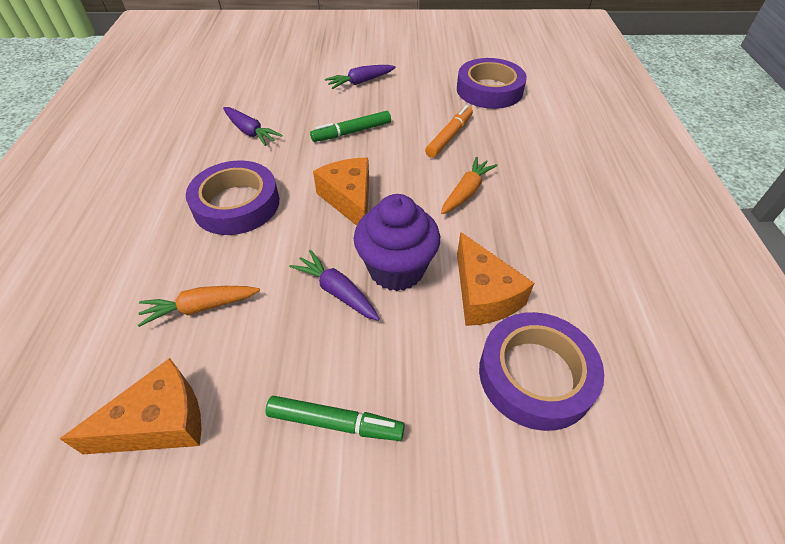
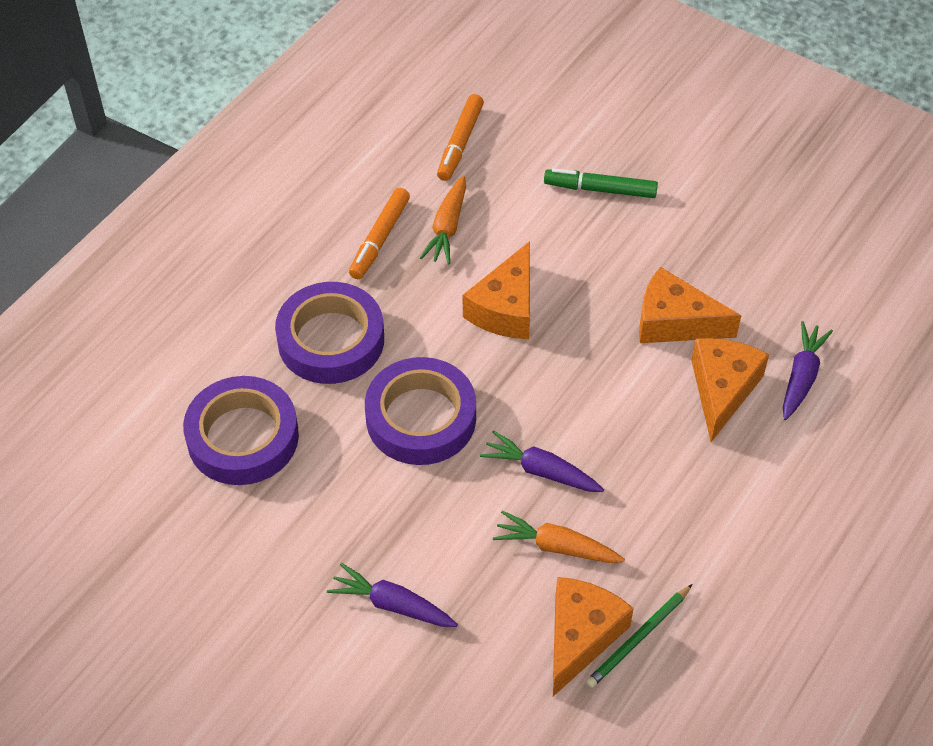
green marker: [266,396,405,441] [310,111,391,142] = 2 -> [544,168,658,198] = 1
green pencil: none = 0 -> [586,584,693,688] = 1
orange cheese: [60,358,201,454] [313,158,369,226] [457,232,534,326] = 3 -> [463,241,530,339] [553,577,634,696] [639,267,741,343] [691,338,769,442] = 4
orange marker: [425,105,473,158] = 1 -> [349,188,410,279] [437,94,484,181] = 2
purple cupcake: [354,194,440,291] = 1 -> none = 0

